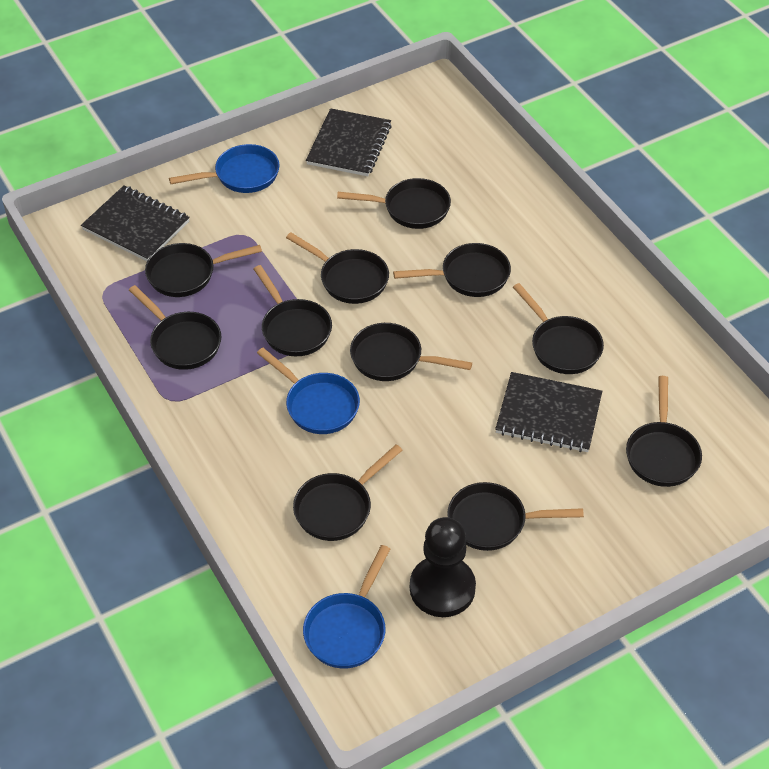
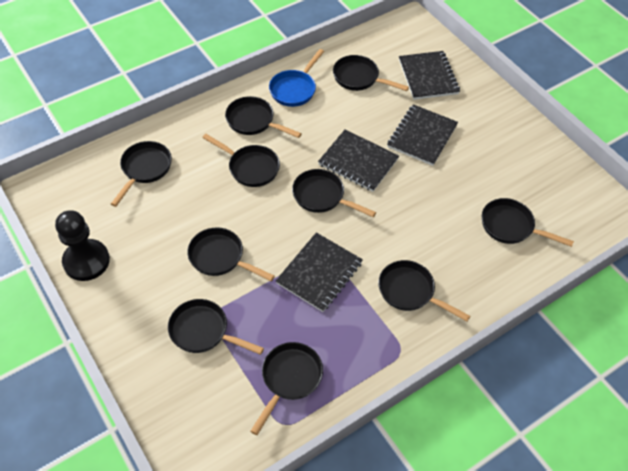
black notebook: [81,186,190,261] [306,108,392,176] [495,372,602,452] = 3 -> [276,232,363,312] [318,130,399,192] [387,104,458,166] [399,51,460,100] = 4
black pan: [129,285,221,370] [145,243,262,297] [254,265,332,356] [286,232,389,304] [293,444,402,541] [337,178,451,229] [350,323,472,381] [393,243,511,297] [447,482,584,551] [513,283,604,374] [626,376,702,487] = 11 -> [111,141,172,207] [168,299,264,355] [187,227,275,281] [202,134,280,187] [225,96,302,138] [250,342,323,435] [292,169,376,217] [333,55,409,91] [378,260,470,321] [482,198,574,247] = 10
blue pan: [169,144,279,193] [257,348,360,434] [303,545,390,669] = 3 -> [269,49,324,107] = 1

